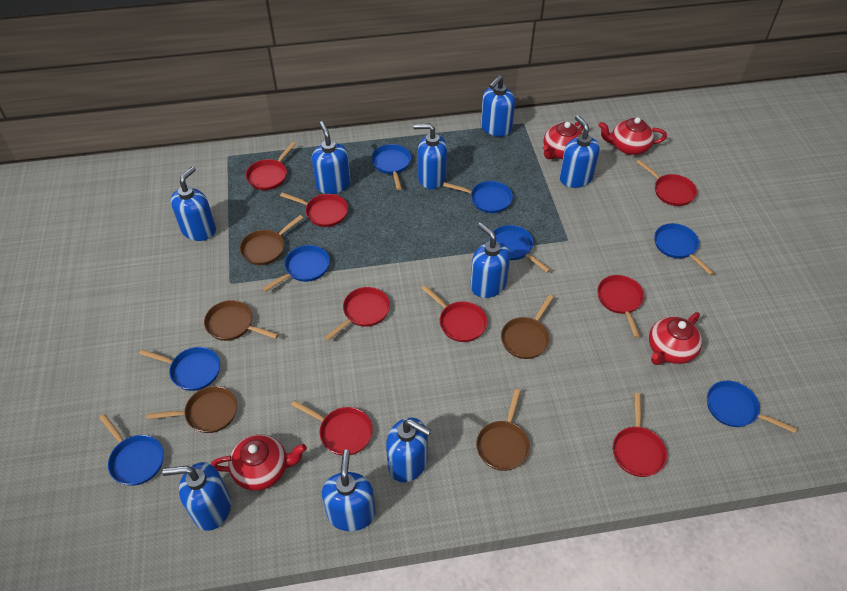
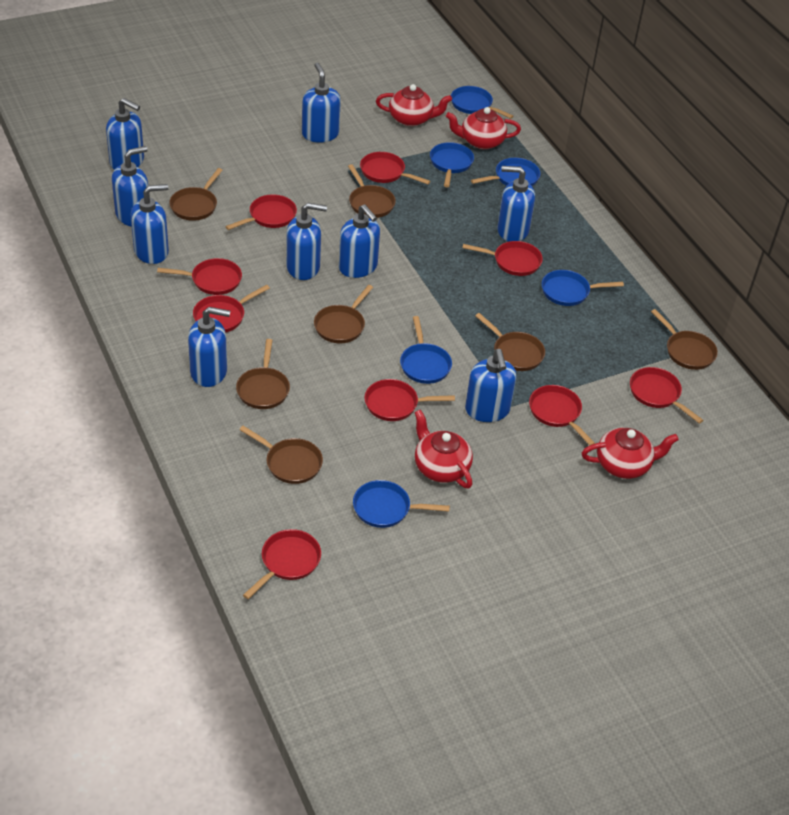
blue pan: [99,414,164,486] [139,347,220,391] [262,245,330,292] [371,144,411,190] [443,181,513,213] [489,225,551,273] [654,223,714,275] [707,381,797,433] = 8 -> [353,480,450,528] [400,316,452,384] [430,142,474,187] [451,86,513,119] [471,158,540,186] [542,270,624,306] = 6
brown pan: [146,386,237,433] [204,300,278,341] [240,215,303,265] [476,389,530,471] [501,295,554,359] = 5 -> [169,168,223,221] [236,339,290,409] [239,426,323,484] [314,285,373,343] [348,164,396,218] [475,313,545,371] [651,309,718,370] = 7
red pan: [246,142,296,190] [280,192,348,227] [292,400,373,456] [324,287,390,341] [422,285,487,342] [597,275,644,338] [612,393,667,477] [636,160,697,206] = 8 -> [157,258,242,295] [193,285,270,333] [225,194,297,230] [243,529,321,599] [360,152,430,184] [364,379,455,421] [462,241,543,276] [529,385,595,445] [630,367,703,424] = 9

